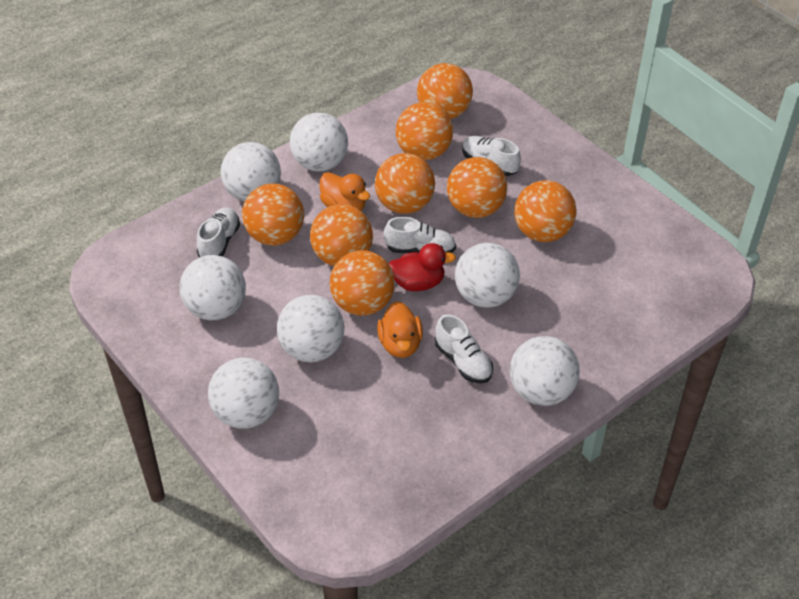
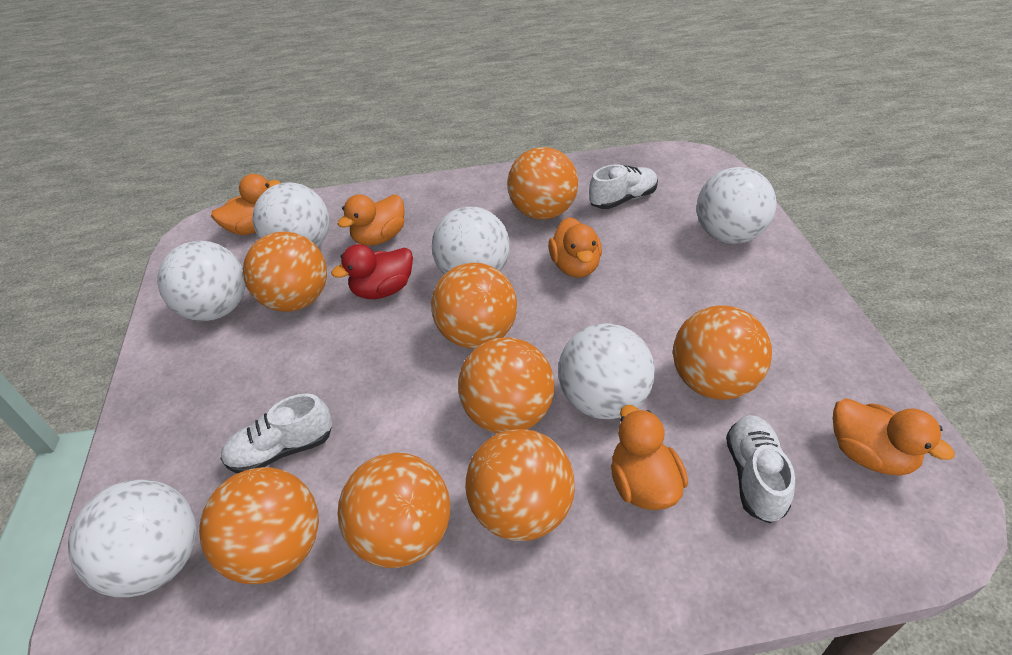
orange duck: [320,172,370,211] [377,301,423,358] = 2 -> [211,174,281,235] [338,194,405,246] [548,217,602,277] [611,405,688,510] [833,398,955,476] = 5
white ball: [179,255,246,320] [208,358,279,429] [220,142,281,202] [277,295,344,362] [290,113,348,171] [455,243,520,308] [510,336,580,406] = 7 -> [68,479,197,597] [157,241,246,321] [253,182,329,247] [432,207,510,275] [558,323,655,419] [697,167,777,244] = 6
white shoe: [197,208,240,258] [384,217,456,253] [435,314,493,383] [462,136,521,176] = 4 -> [220,393,332,473] [589,164,658,209] [726,415,795,523] = 3

